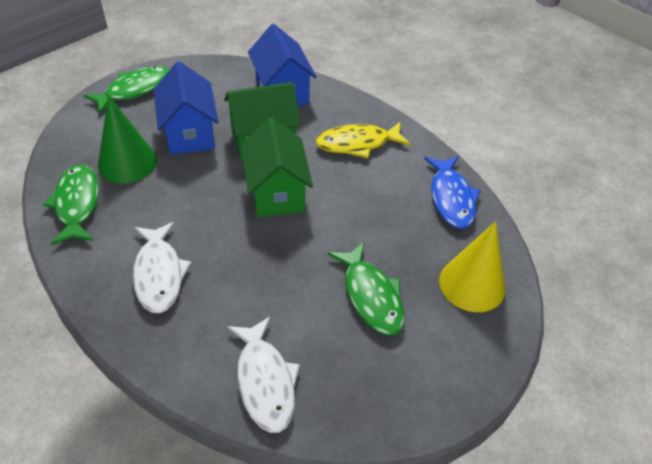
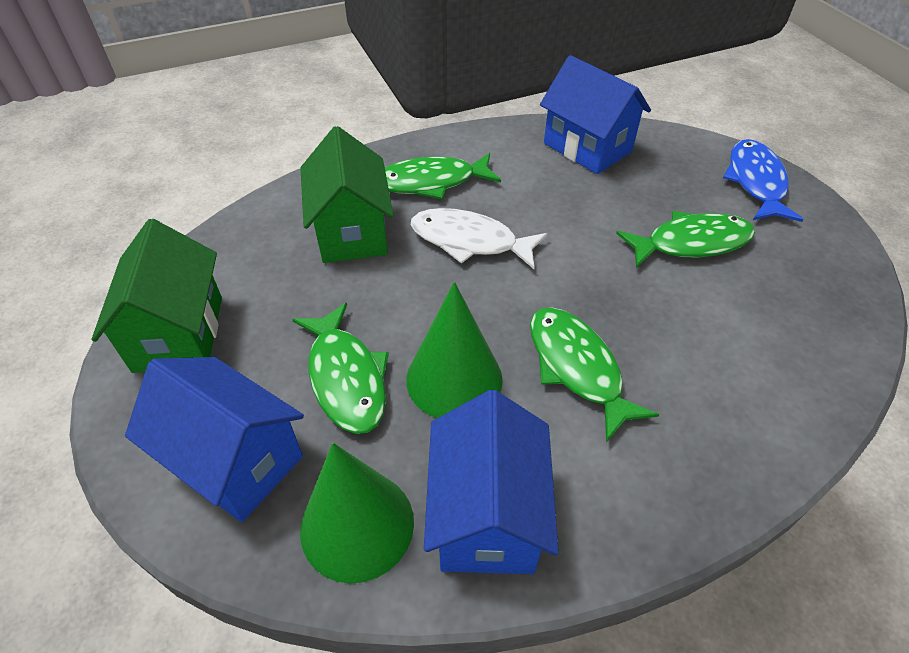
blue house: [153,61,219,155] [248,24,317,106] = 2 -> [125,357,304,522] [424,390,559,574] [540,55,651,174] = 3
green cone: [98,95,157,183] = 1 -> [300,443,414,584] [406,282,503,418] = 2
green fish: [43,165,99,245] [83,66,169,113] [328,242,404,336] = 3 -> [292,303,389,434] [385,153,501,199] [530,307,659,442] [616,211,755,268] = 4
white fish: [133,222,191,313] [227,316,300,433] = 2 -> [411,208,547,269] = 1
yellow cone: [439,221,505,312] = 1 -> none = 0
yellow fish: [316,122,411,158] = 1 -> none = 0

